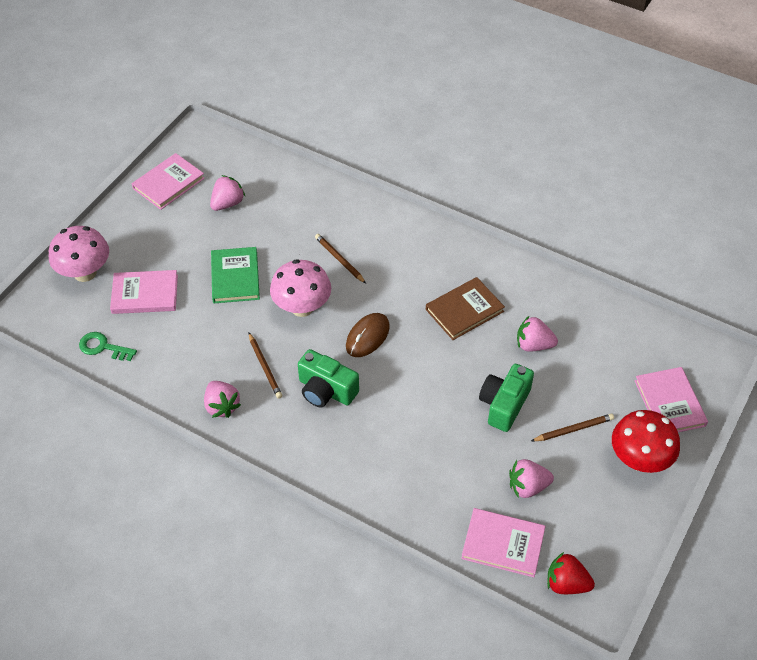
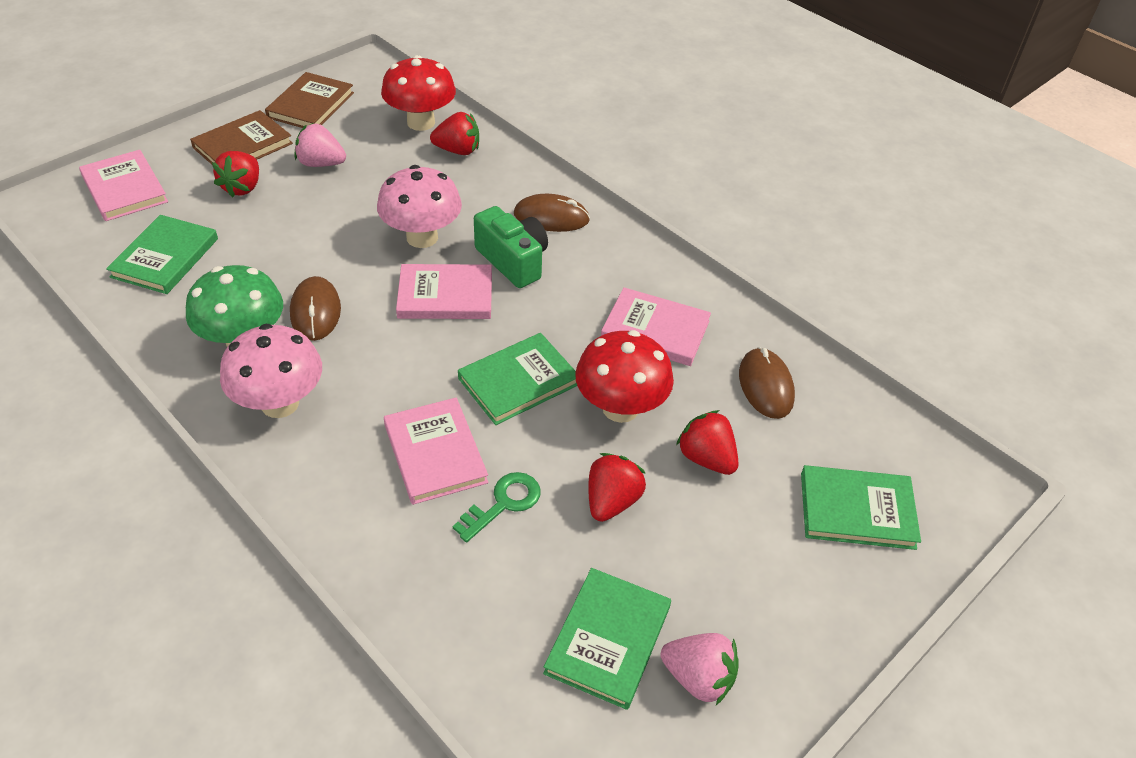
brown book: [426,277,505,340] = 1 -> [190,110,293,164] [265,72,354,128] = 2
brown mouse: [346,313,390,357] = 1 -> [290,276,341,341] [514,194,590,232] [739,347,795,419] = 3
brown pencil: [249,333,282,399] [315,234,366,283] [531,414,614,441] = 3 -> none = 0
green book: [211,247,260,303] = 1 -> [106,215,218,294] [458,333,577,425] [543,568,671,710] [801,465,921,550] = 4
green camera: [298,349,359,407] [479,364,534,432] = 2 -> [474,206,548,288] = 1
green mushroom: none = 0 -> [186,265,283,347] = 1
pink strawberry: [204,381,241,418] [210,175,245,211] [509,459,554,498] [517,316,558,352] = 4 -> [294,123,346,167] [661,633,739,705] = 2
red mushroom: [612,410,680,473] = 1 -> [381,55,456,131] [575,330,674,423] = 2
red strawberry: [547,552,595,594] = 1 -> [212,151,259,198] [430,112,479,155] [588,453,646,522] [676,410,739,475] = 4

